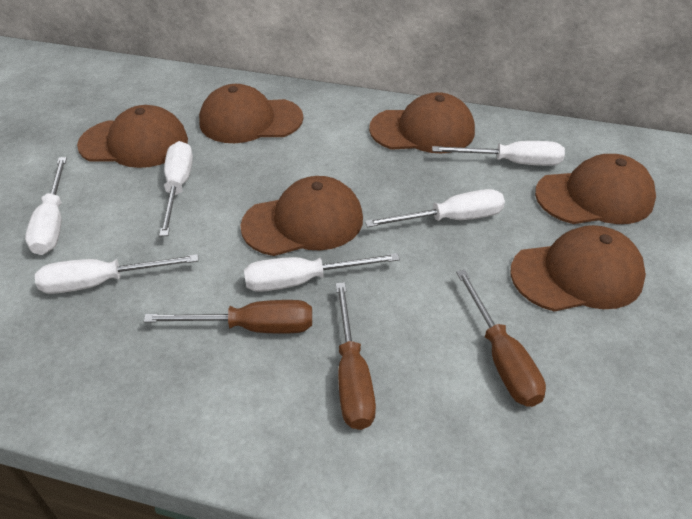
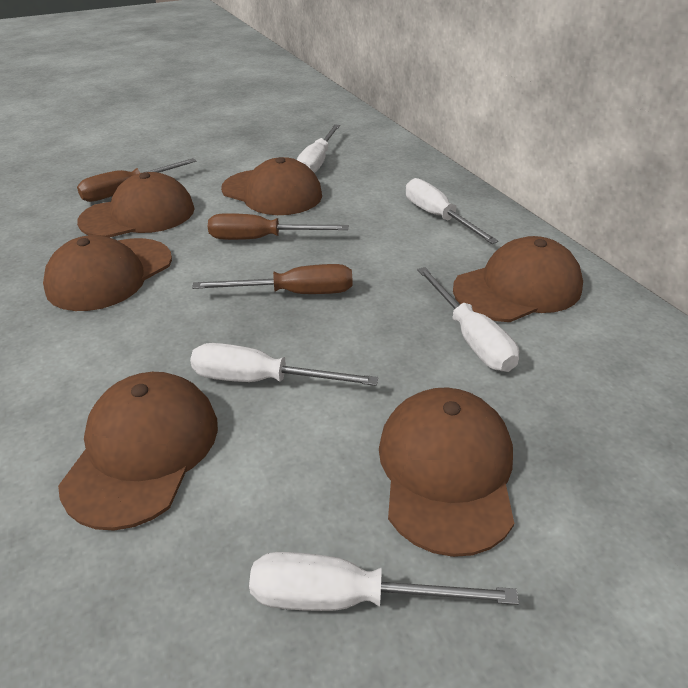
white screwdriver: [25,157,67,255] [35,254,199,294] [159,141,193,236] [244,253,400,292] [365,189,505,227] [432,141,565,166] = 6 -> [190,343,378,386] [249,552,519,611] [297,124,340,173] [406,178,499,244] [417,267,519,372] = 5

